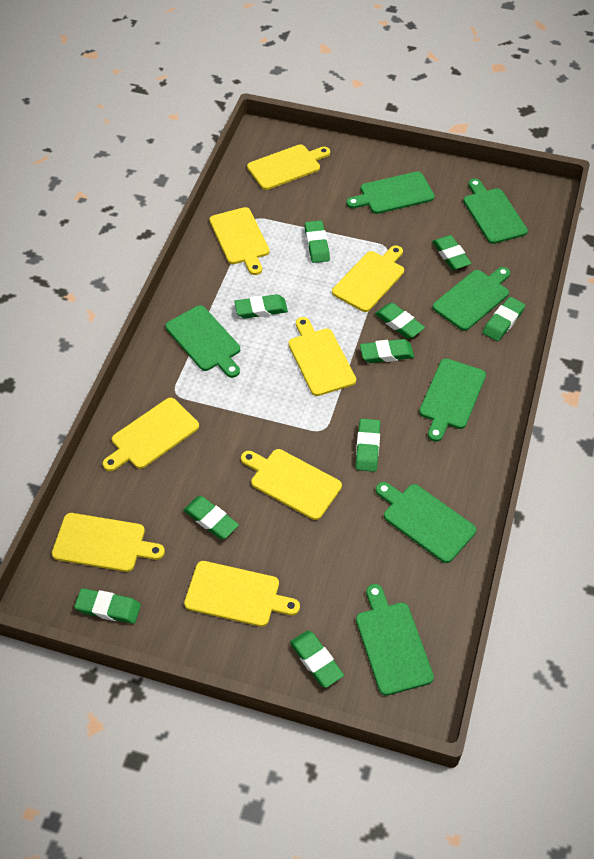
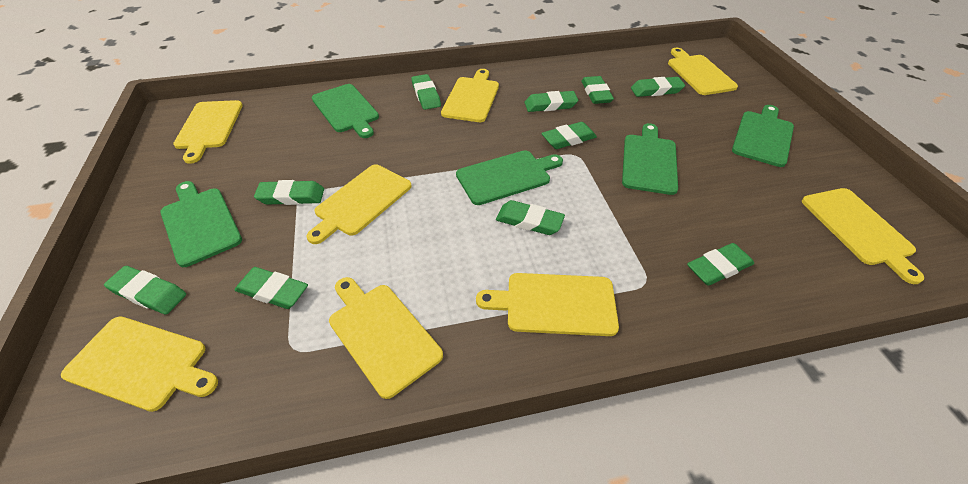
green cutting board: [165,305,240,378] [346,171,435,214] [356,584,434,696] [376,482,476,563] [419,358,486,442] [432,267,510,331] [463,179,528,244] = 7 -> [160,181,242,267] [312,84,379,138] [456,150,563,205] [622,123,678,195] [732,105,794,167] = 5

